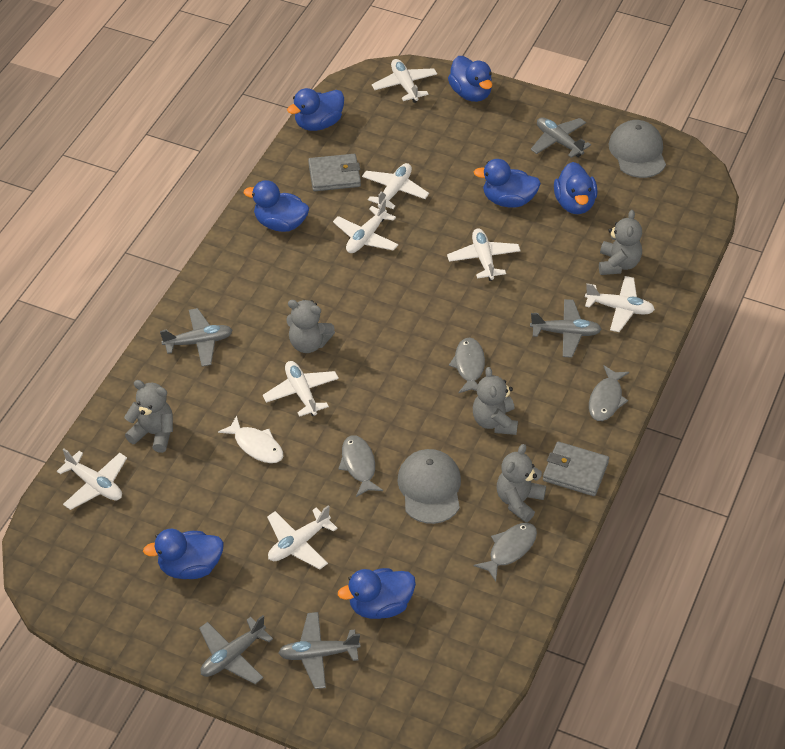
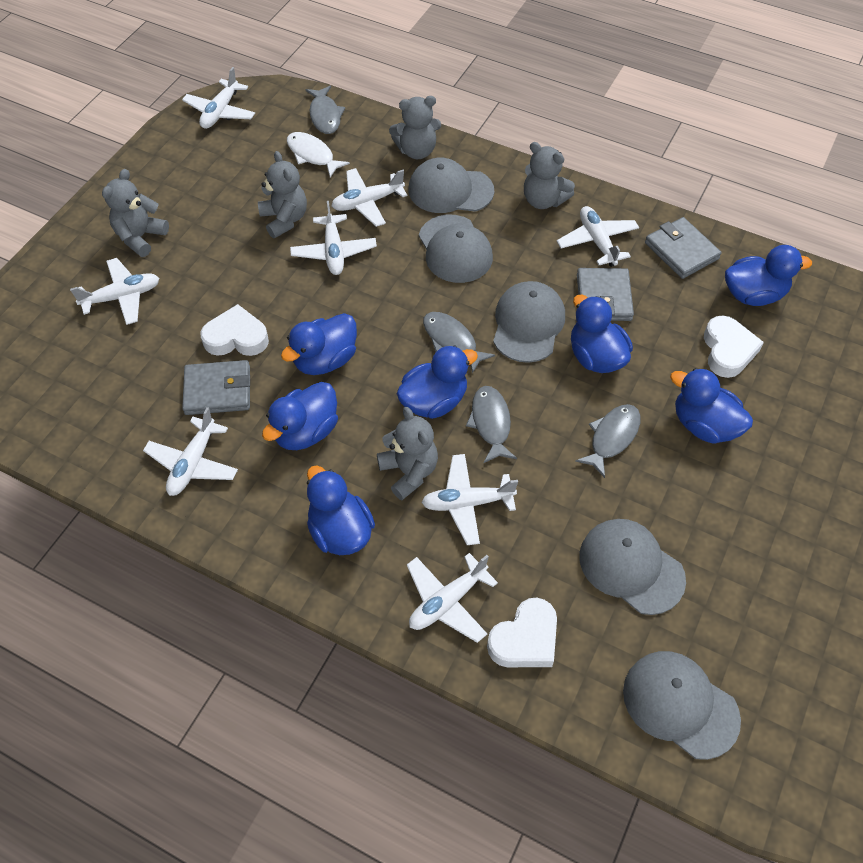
grey cap: [397,449,461,524] [609,120,666,178] = 2 -> [408,158,494,213] [419,215,493,283] [493,281,565,363] [579,519,686,615] [623,651,741,760] = 5
grey plane: [160,308,233,367] [199,615,273,684] [278,612,360,689] [530,299,602,358] [531,117,591,158] = 5 -> none = 0
grey wallet: [308,154,361,191] [543,441,609,496] = 2 -> [182,360,250,415] [577,268,634,321] [645,217,722,279] = 3
white heart: none = 0 -> [200,304,269,356] [487,598,557,667] [704,315,764,378] = 3

